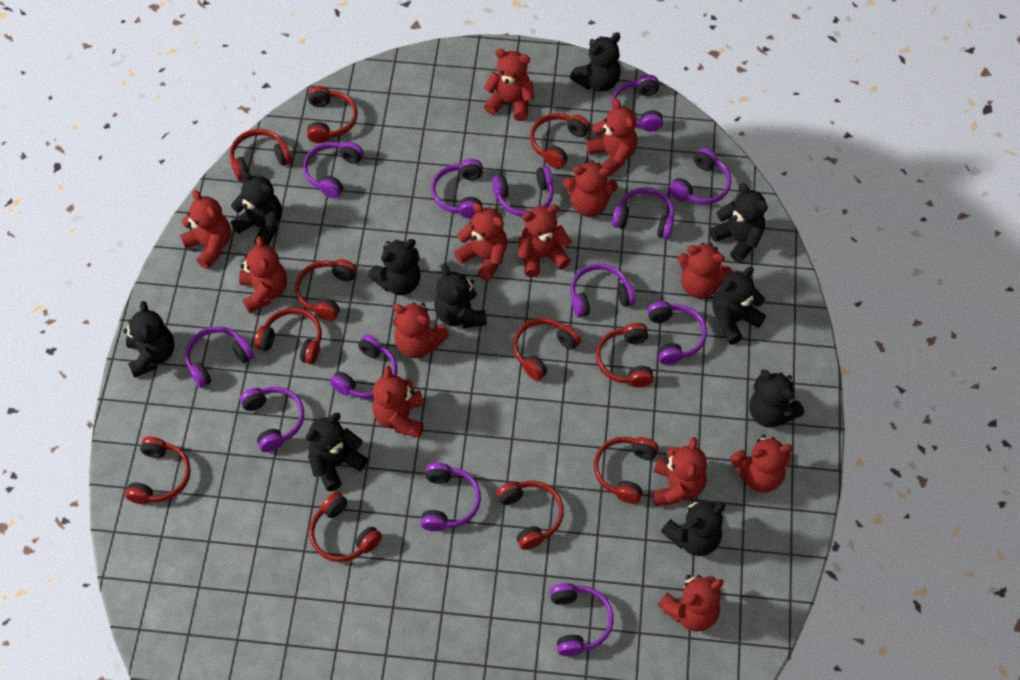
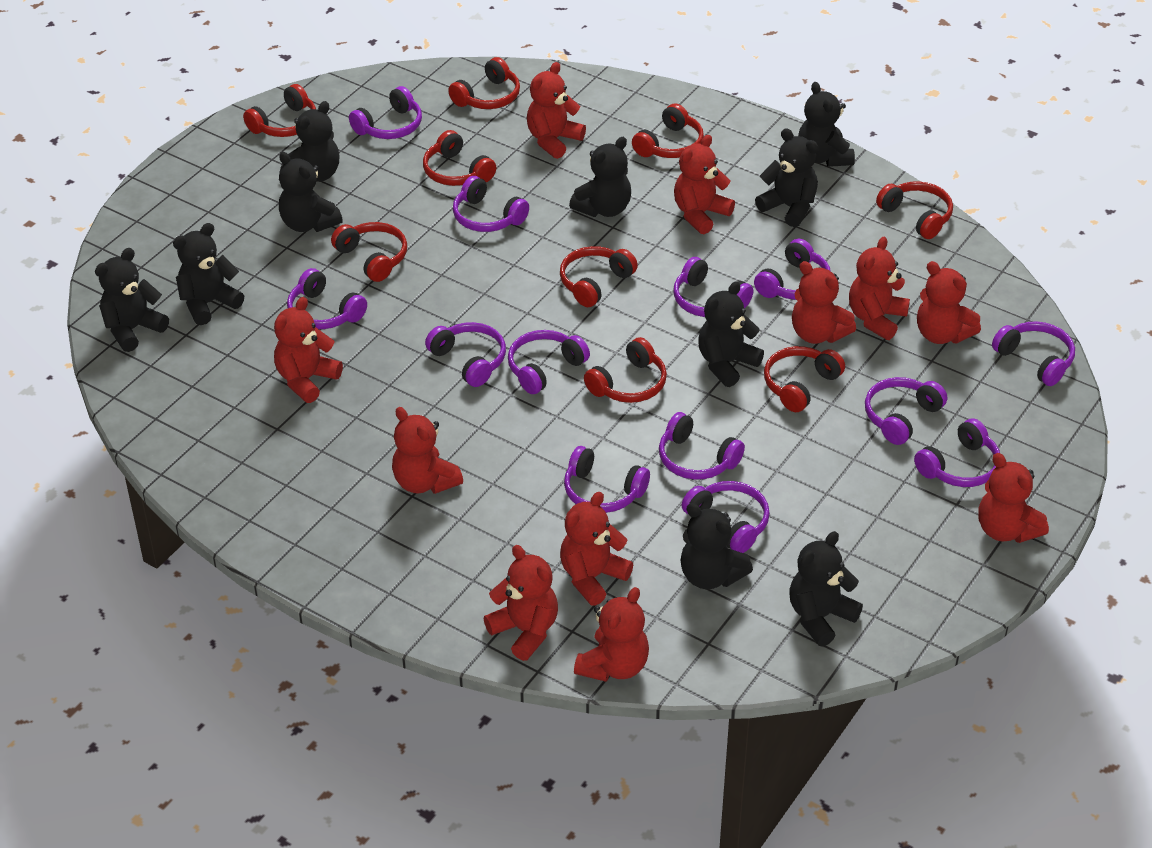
red headphones: [125,436,191,504] [230,129,292,181] [254,308,322,364] [295,259,357,321] [307,86,358,143] [309,492,382,562] [496,481,564,550] [513,318,581,381] [530,113,591,169] [594,437,659,504] [596,323,654,387] = 11 -> [243,84,316,137] [331,222,407,282] [423,130,496,186] [448,57,520,109] [560,246,638,307] [584,337,667,403] [632,104,704,158] [764,346,845,412] [876,181,953,239] = 9
red teddy bear: [180,190,231,269] [239,236,287,313] [372,366,424,438] [393,302,449,358] [454,203,508,281] [483,49,534,121] [518,204,571,277] [563,160,618,217] [586,98,637,177] [652,437,707,506] [658,575,724,632] [678,242,732,299] [730,434,793,492] = 13 -> [274,297,343,403] [392,407,463,494] [484,545,558,661] [527,62,586,159] [560,492,633,606] [574,587,649,682] [674,135,735,234] [792,261,856,344] [849,237,910,340] [917,261,981,344] [978,453,1049,543] = 11

